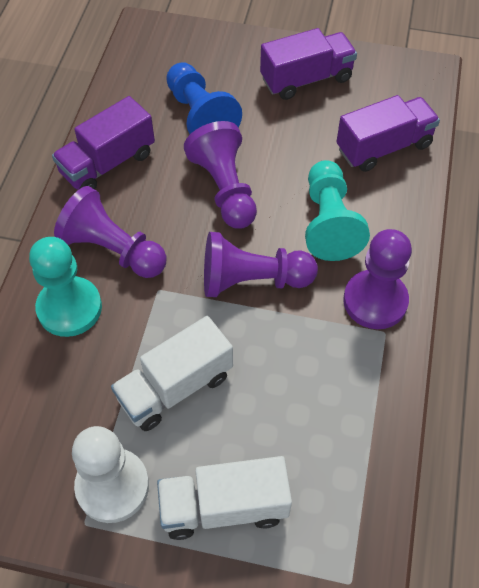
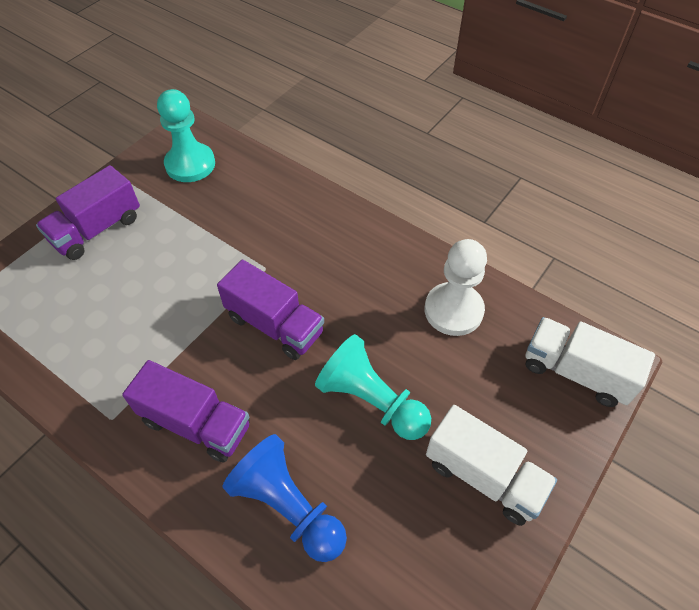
purple pawn: [54,186,166,278] [184,121,257,228] [204,232,318,297] [343,229,412,329] = 4 -> none = 0

